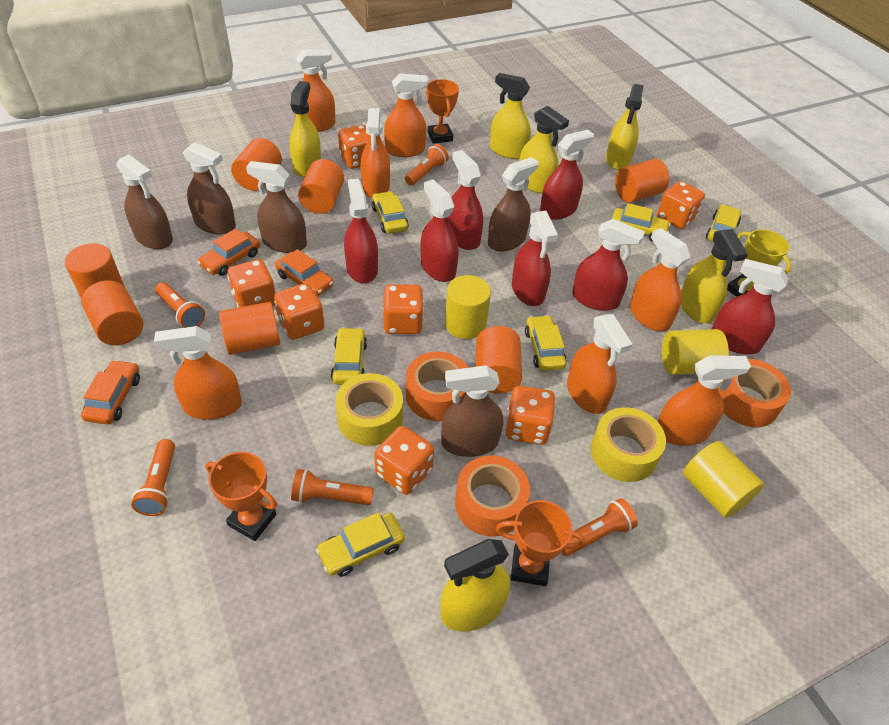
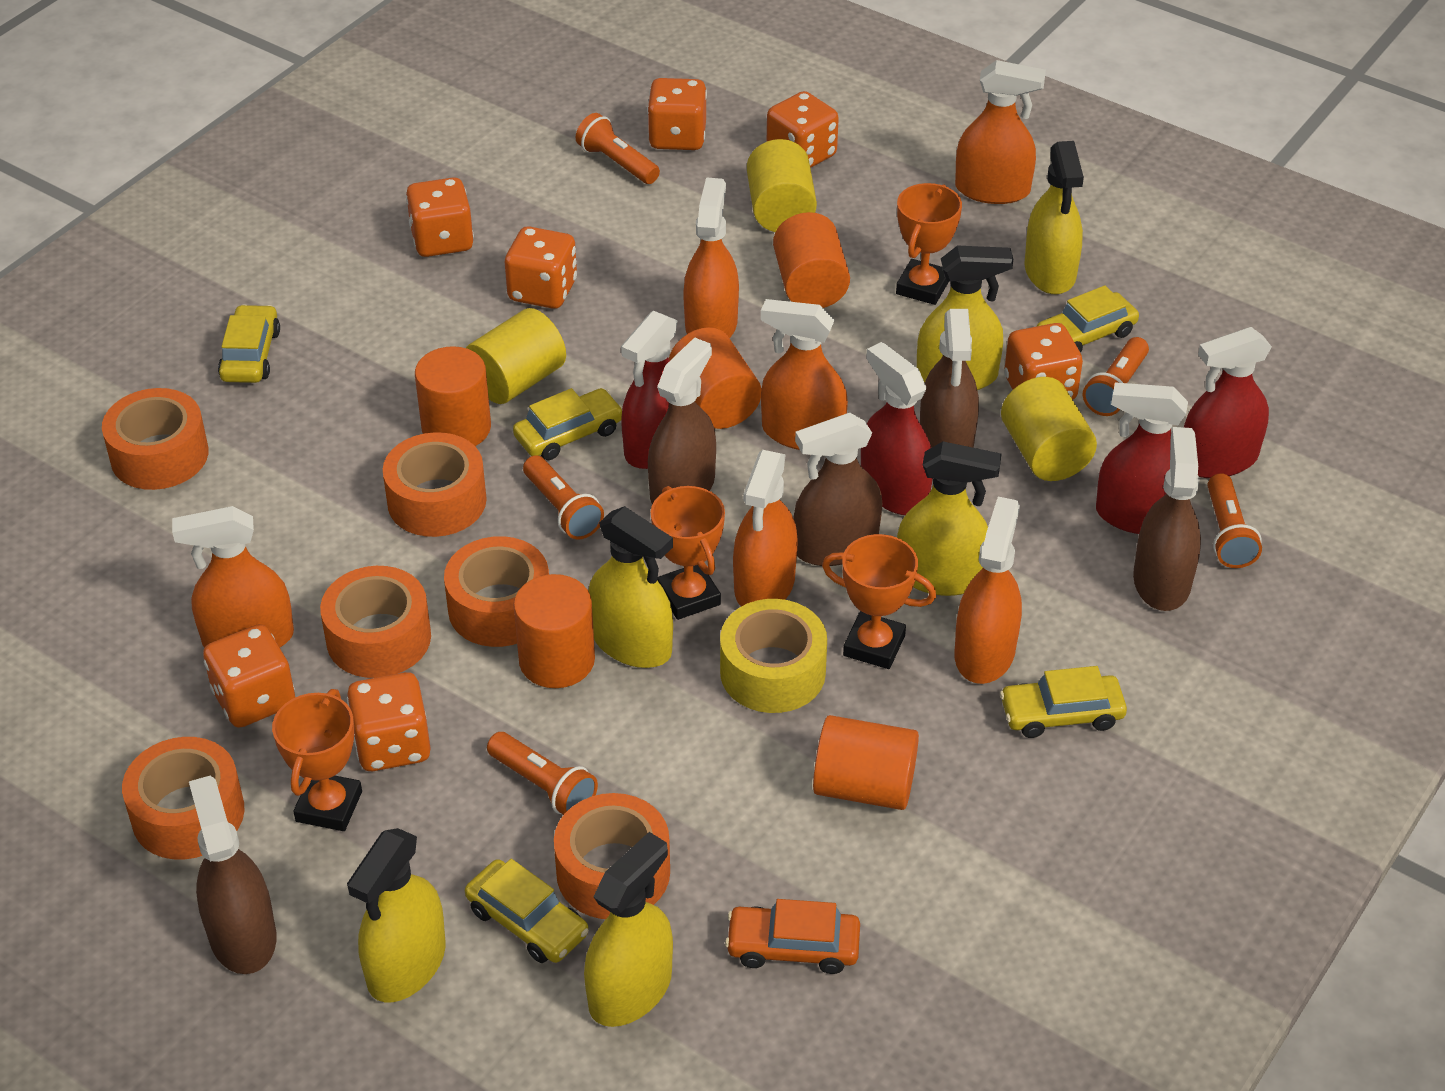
orange car: [81,360,140,424] [197,229,260,276] [275,249,334,296] = 3 -> [725,899,860,974] = 1
orange cylinder: [65,244,125,300] [81,281,143,346] [219,302,280,355] [231,138,282,191] [298,159,344,214] [476,326,522,394] [615,159,669,203] = 7 -> [415,346,491,446] [513,574,595,688] [669,327,762,429] [773,212,850,308] [813,715,919,810] = 5
orange spray bottle: [154,326,242,420] [295,49,335,132] [361,108,390,198] [384,73,428,157] [567,314,633,414] [630,228,691,331] [658,355,751,446] = 7 -> [172,506,294,648] [683,177,739,338] [733,450,798,607] [761,299,848,450] [955,60,1046,204] [955,497,1022,684] = 6
orange tape: [406,352,468,421] [455,455,530,536] [718,359,791,427] = 3 -> [102,388,209,490] [122,737,244,860] [320,566,431,678] [383,432,487,537] [444,536,549,647] [554,793,670,919] = 6
orange trophy: [206,452,277,541] [426,79,459,144] [496,500,585,586] = 3 -> [272,689,362,831] [651,486,725,620] [822,534,936,669] [896,183,962,305] = 4
red spray bottle: [344,179,378,283] [421,180,459,282] [448,150,483,250] [512,211,558,306] [540,130,594,220] [572,219,645,311] [712,259,788,354] = 7 -> [621,311,678,469] [861,342,933,515] [1096,382,1188,534] [1184,327,1272,478] = 4
yellow car: [316,513,405,577] [331,327,367,385] [372,191,409,234] [525,315,567,371] [612,203,670,241] [706,205,741,242] = 6 -> [218,304,280,383] [465,859,589,963] [513,388,622,460] [1000,666,1127,738] [1037,285,1139,353] = 5
yellow tape: [335,373,403,446] [591,407,666,482] = 2 -> [720,599,827,713] = 1
yellow trophy: [727,229,791,297] = 1 -> none = 0

